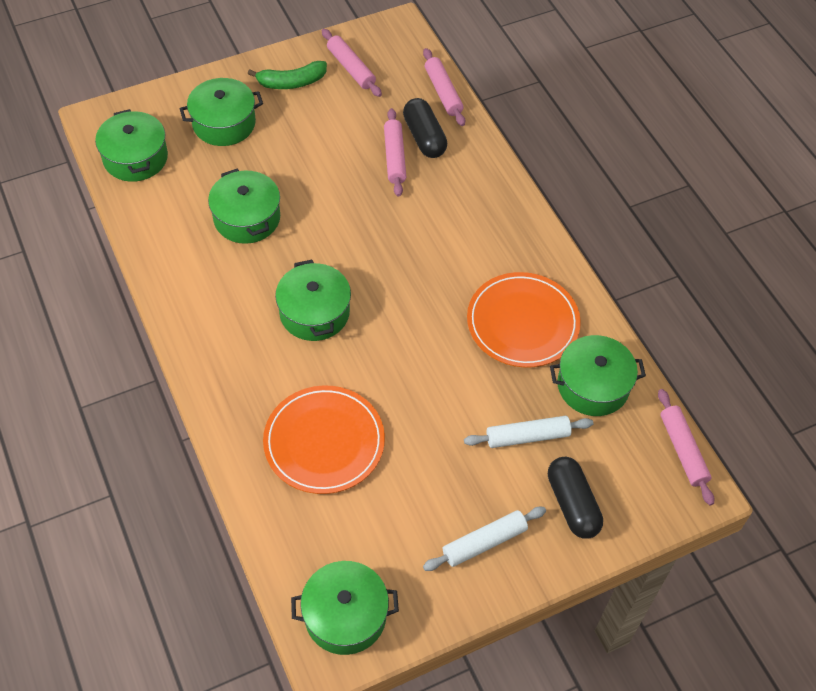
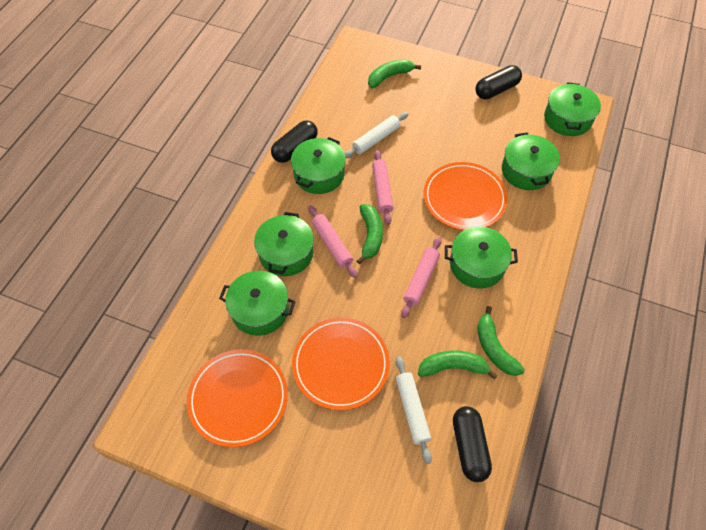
black capsule: [403,98,447,158] [548,457,603,539] = 2 -> [271,120,318,163] [453,406,492,482] [475,65,522,99] = 3
green banana: [248,61,327,89] = 1 -> [357,204,383,264] [368,59,421,88] [418,350,498,380] [477,306,525,376] = 4
orange plate: [263,386,385,494] [467,272,581,368] = 2 -> [187,349,288,447] [292,318,390,410] [423,162,508,230] = 3
pink rolling pin: [322,29,382,97] [384,108,406,197] [423,48,465,126] [658,389,714,506] = 4 -> [308,205,357,278] [372,150,393,225] [401,237,441,318] = 3

